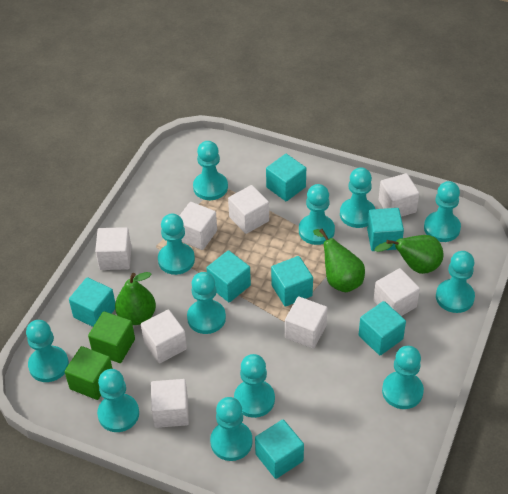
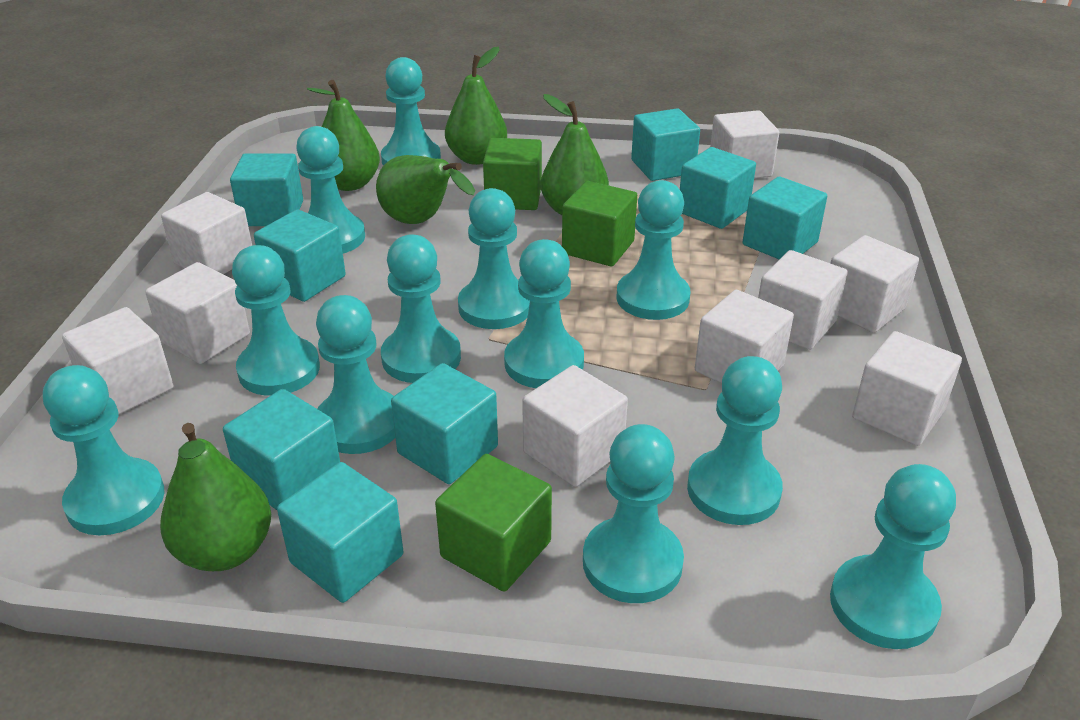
green cube: [65,346,113,400] [88,311,135,363] = 2 -> [435,454,552,592] [483,138,542,210] [562,181,637,266] = 3
green pear: [115,272,156,325] [313,229,365,292] [374,235,444,274] = 3 -> [160,423,271,571] [307,80,380,191] [376,155,475,224] [445,46,507,165] [541,94,609,215] = 5
turquoise cube: [69,277,115,327] [206,250,251,302] [255,420,304,479] [266,154,306,201] [271,256,313,307] [359,301,406,355] [367,208,404,251] = 7 -> [223,389,340,510] [230,153,303,226] [254,209,346,302] [277,462,403,603] [391,363,498,484] [631,109,700,181] [680,147,756,229] [743,177,827,260] = 8
white cube: [95,227,131,270] [141,309,187,363] [151,379,189,428] [179,202,217,250] [228,185,269,234] [285,296,327,349] [373,268,420,316] [378,173,419,217] = 8 -> [62,307,174,415] [145,262,250,364] [161,192,252,274] [522,365,628,487] [695,290,794,384] [710,110,779,179] [758,250,848,350] [831,235,919,333] [852,331,962,446] = 9

